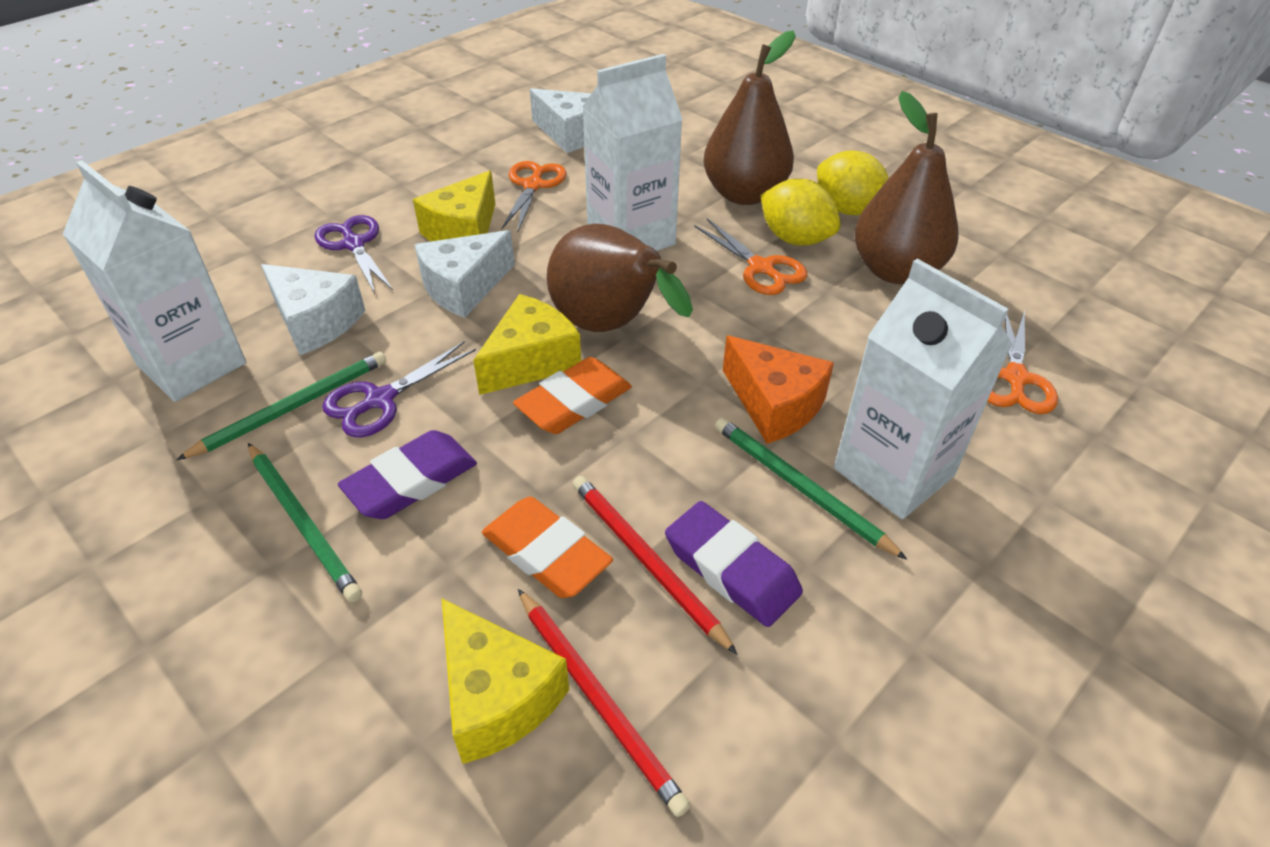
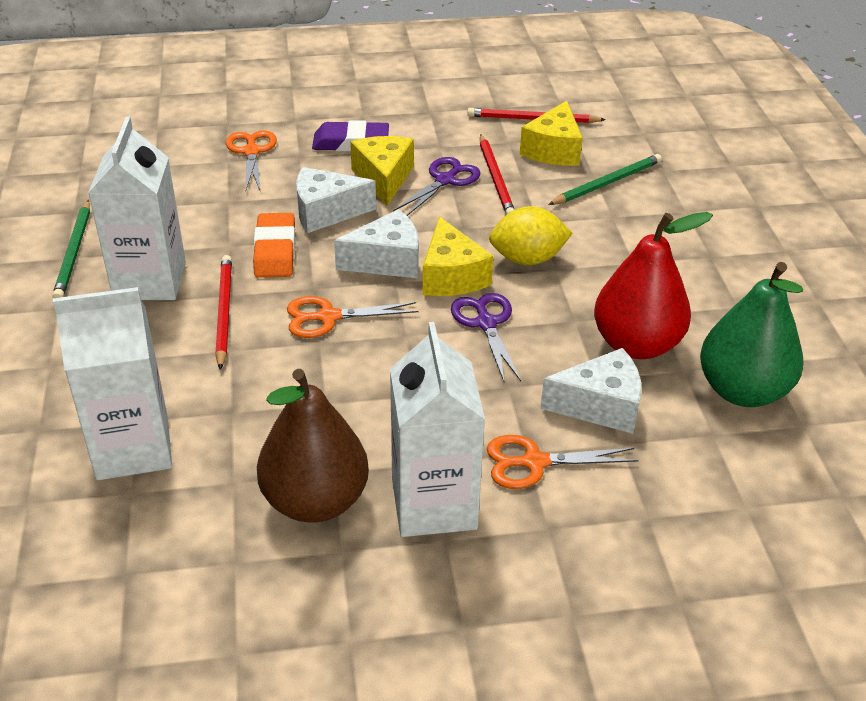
brown pear: [547,223,693,332] [703,30,796,205] [854,91,959,284] = 3 -> [257,369,369,523] = 1
green pear: none = 0 -> [700,262,804,407] = 1
green pencil: [176,352,386,460] [248,443,362,602] [715,417,907,560] = 3 -> [52,200,90,298] [548,154,662,205] = 2
orange cheese: [723,335,834,444] = 1 -> none = 0
orange eraser: [482,497,613,598] [513,357,632,434] = 2 -> [253,213,295,278] = 1
purple eraser: [338,430,477,519] [665,501,803,627] = 2 -> [312,120,389,151] = 1
red pear: none = 0 -> [594,212,713,359] = 1
red pencil: [518,589,690,817] [573,476,737,654] = 2 -> [215,255,232,370] [467,108,606,123] [480,134,515,215] = 3
yellow lemon: [760,179,841,246] [817,151,889,215] = 2 -> [489,206,573,265] = 1

